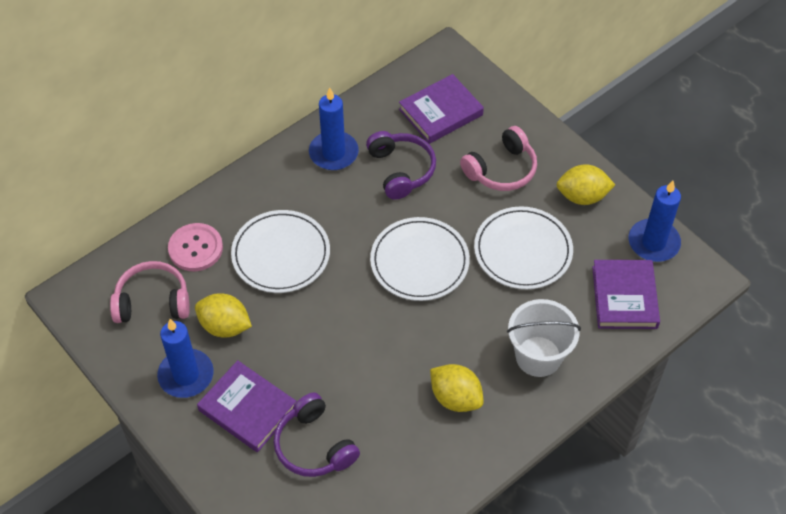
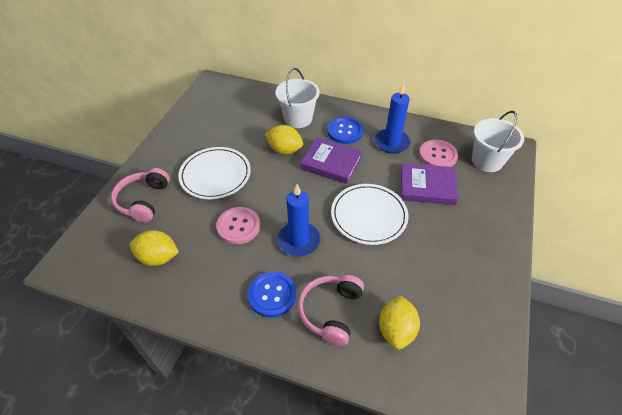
blue button: none = 0 -> [248,272,296,317] [327,117,363,144] = 2
blue candle: [157,319,214,398] [309,88,359,170] [629,181,681,262] = 3 -> [278,184,320,256] [375,83,410,154] = 2
pink button: [168,223,223,271] = 1 -> [216,207,260,244] [419,140,458,167] = 2
purple book: [197,360,296,452] [399,74,484,144] [592,260,660,329] = 3 -> [300,137,362,184] [401,163,458,205] = 2
purple headphones: [273,392,360,477] [366,131,436,200] = 2 -> none = 0
white bucket: [507,299,581,377] = 1 -> [275,68,320,128] [472,111,524,172] = 2
white plate: [231,210,330,293] [370,217,470,301] [474,206,573,289] = 3 -> [178,147,251,199] [331,184,409,245] = 2

